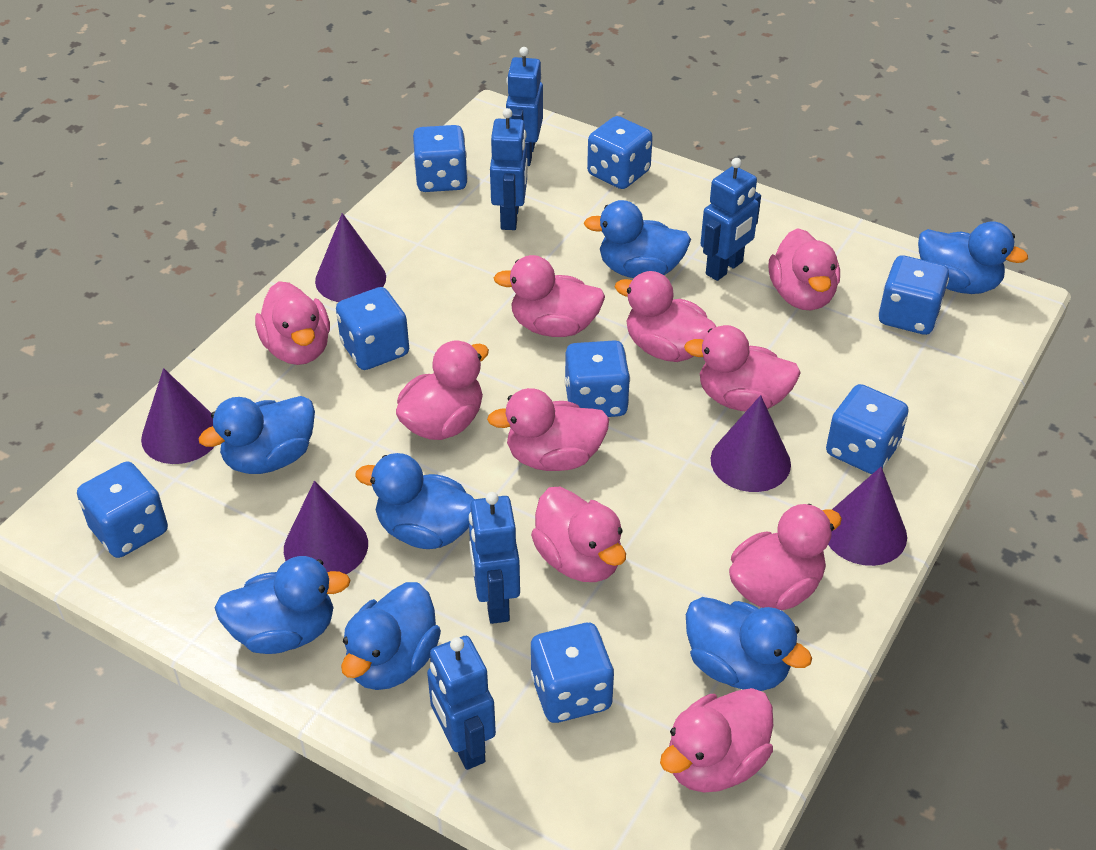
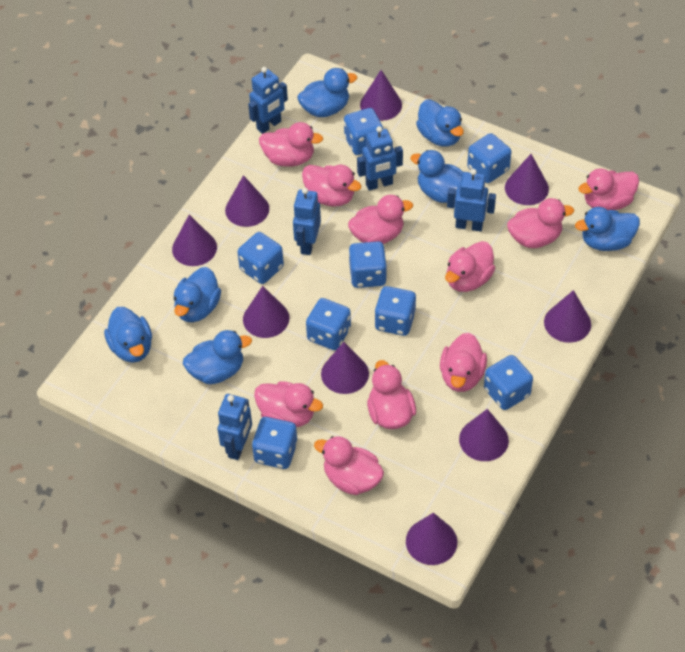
purple cone: [141,368,215,464] [284,481,368,574] [315,213,386,302] [711,395,791,492] [828,467,907,566] = 5 -> [172,215,217,266] [225,175,269,227] [243,286,289,338] [321,342,369,394] [360,70,402,121] [406,513,457,565] [459,409,509,461] [505,154,549,205] [544,290,591,343] = 9

